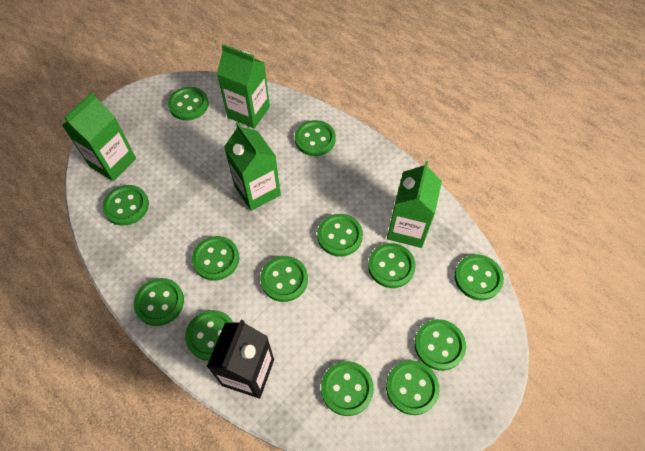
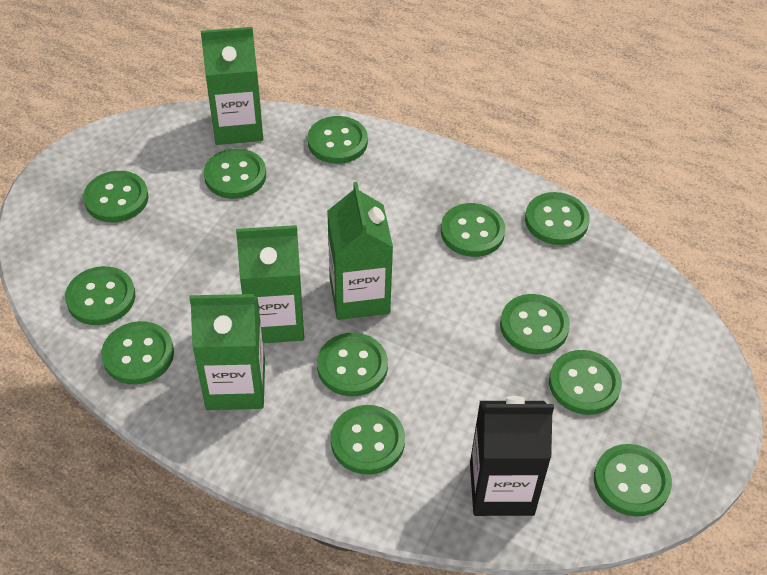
green button: [103,185,149,226] [134,278,184,326] [168,87,208,121] [185,310,233,361] [192,236,239,281] [260,256,308,302] [295,120,336,156] [317,214,363,257] [321,361,374,416] [368,243,416,288] [386,360,439,415] [414,319,466,371] [454,254,504,300] = 13 -> [65,266,135,325] [83,171,149,223] [101,321,174,385] [204,149,266,199] [308,116,368,164] [317,333,388,396] [331,405,405,475] [441,203,505,257] [500,294,570,354] [525,192,590,245] [549,350,622,415] [594,444,672,517] = 12

